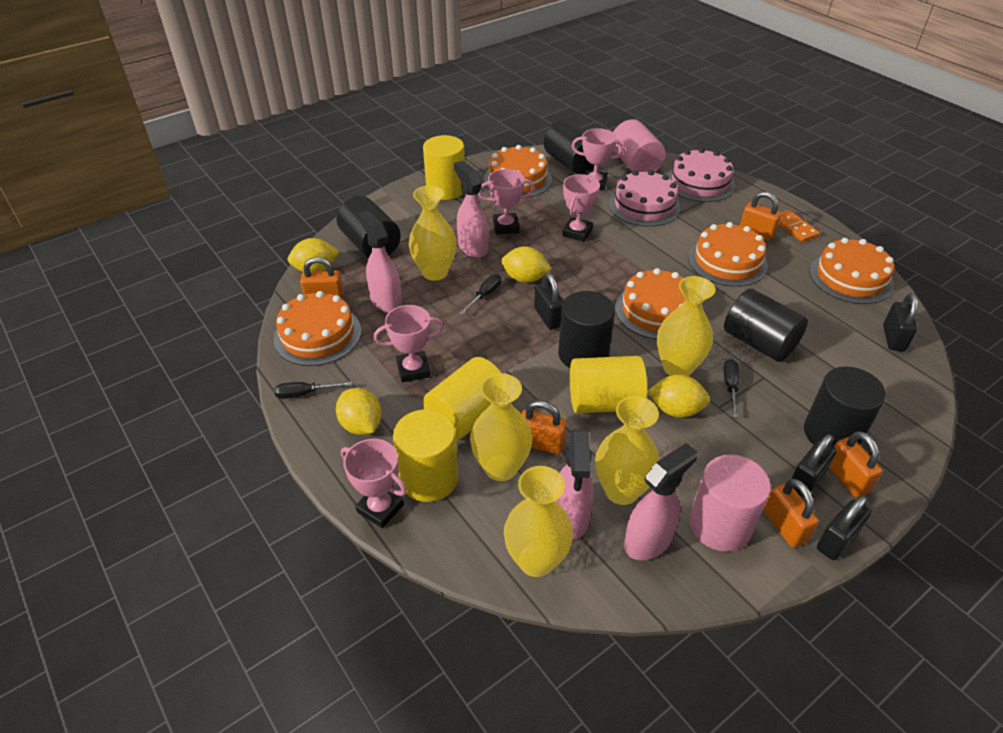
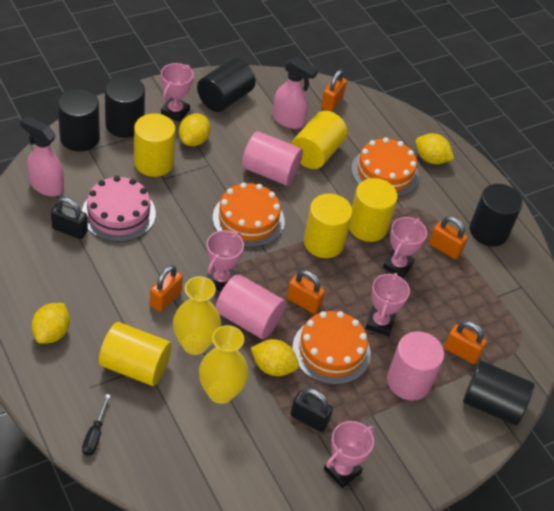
black padlock: [534,273,564,330] [791,434,837,497] [817,496,871,560] [883,293,918,352] = 4 -> [51,197,88,239] [290,388,333,432] = 2
black screwdriver: [274,381,352,399] [459,274,501,315] [724,359,740,418] = 3 -> [82,394,110,456] = 1
orange cake: [274,291,361,366] [484,145,552,198] [615,268,685,339] [688,222,768,287] [810,238,894,304] = 5 -> [213,182,285,247] [292,311,371,385] [351,137,419,197] = 3
orange domino: [779,210,820,242] = 1 -> none = 0
pink cake: [609,170,681,227] [667,148,735,202] = 2 -> [82,176,156,242] = 1
pink cylinder: [613,119,666,172] [689,454,771,552] = 2 -> [216,274,286,339] [242,131,303,186] [387,331,444,401] = 3
pink spray bottle: [358,210,402,313] [454,161,489,258] [556,430,594,540] [624,443,698,560] = 4 -> [20,116,64,197] [273,57,318,129] = 2
yellow cylinder: [393,409,459,502] [423,135,465,200] [423,357,501,440] [570,356,647,413] = 4 -> [99,322,172,386] [134,113,176,177] [291,111,348,169] [304,194,353,258] [349,178,398,242] = 5
yellow vase: [409,185,457,281] [470,373,532,481] [504,466,573,577] [595,396,659,505] [657,276,716,376] = 5 -> [173,276,221,355] [199,325,249,404] = 2

